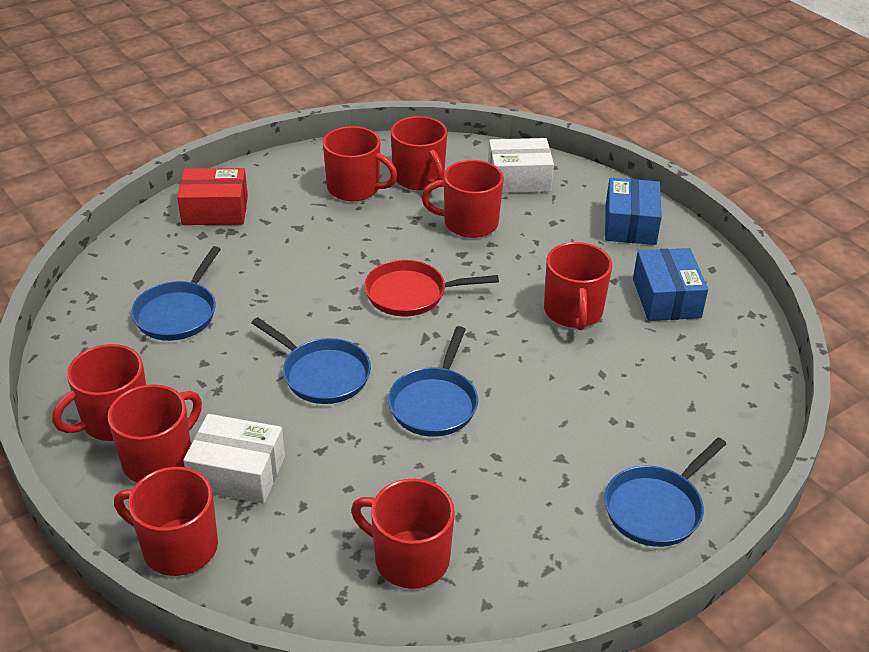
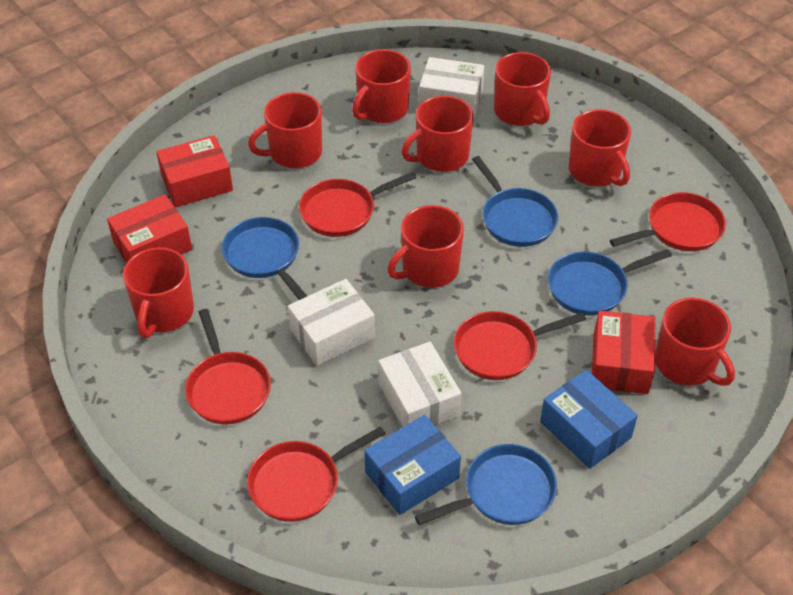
red box: [177,168,248,225] = 1 -> [107,194,192,263] [156,135,233,207] [592,311,655,394] = 3
red pan: [364,260,499,317] = 1 -> [185,309,271,425] [247,426,385,522] [299,172,416,237] [454,311,586,380] [610,192,726,251] = 5
white box: [183,414,285,504] [488,138,554,193] = 2 -> [288,279,375,366] [378,342,462,427] [419,57,484,119] = 3

